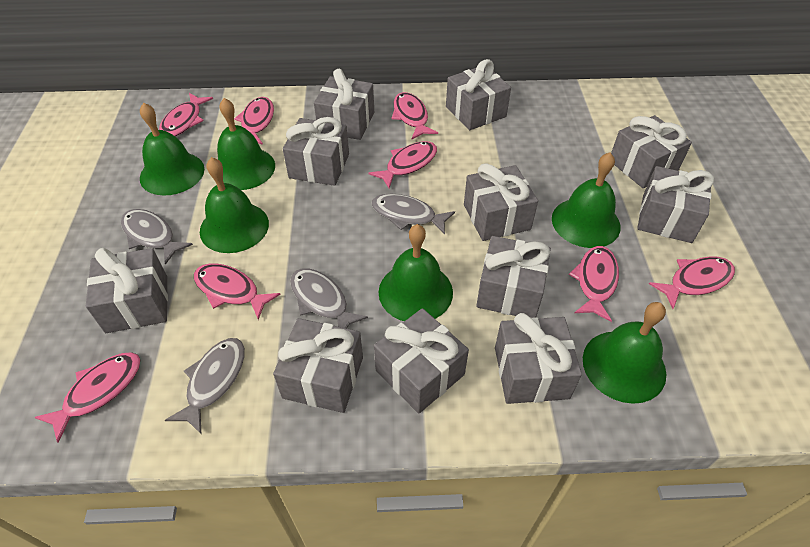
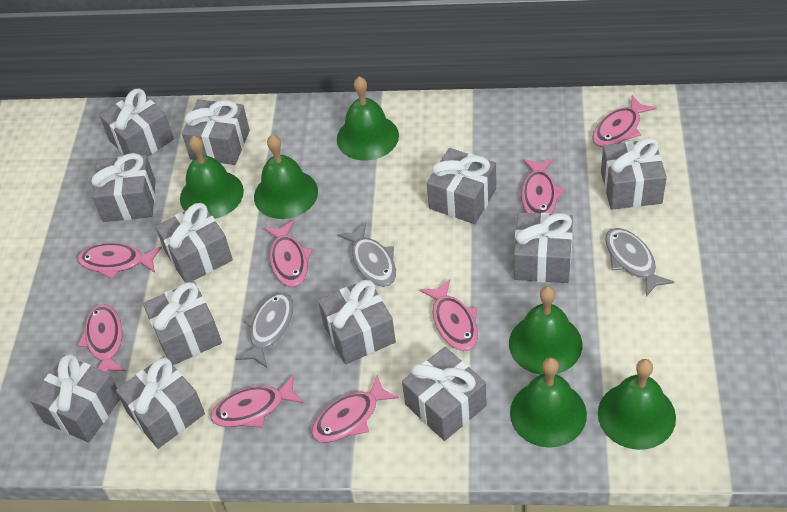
grey fish: [121,209,193,265] [165,338,245,435] [290,268,368,328] [371,194,455,235] = 4 -> [236,293,294,368] [338,222,396,287] [605,228,674,296] = 3
grey gift: [86,248,168,333] [273,318,363,413] [283,117,349,186] [314,69,374,140] [374,308,469,414] [446,59,511,130] [464,164,538,241] [476,236,551,318] [495,313,582,404] [611,115,692,188] [637,166,714,243] = 11 -> [30,354,120,443] [91,153,156,222] [99,89,174,157] [116,356,205,449] [143,281,222,365] [155,203,233,283] [182,99,250,165] [318,279,396,364] [402,347,487,441] [427,148,496,224] [514,212,573,283] [601,137,667,210] = 12

